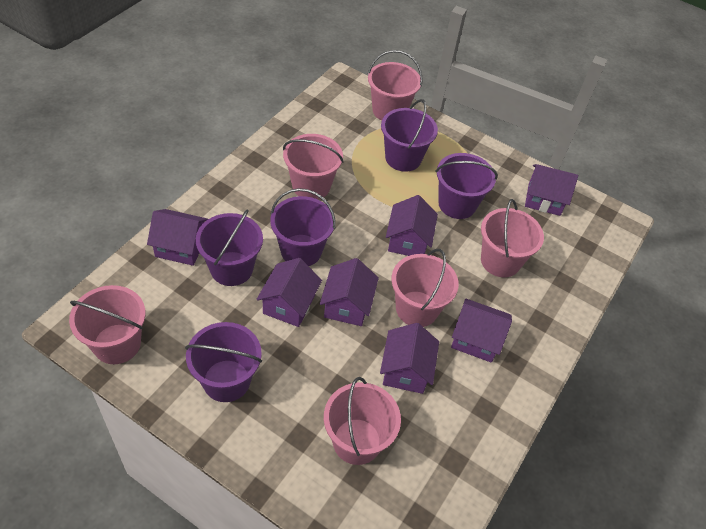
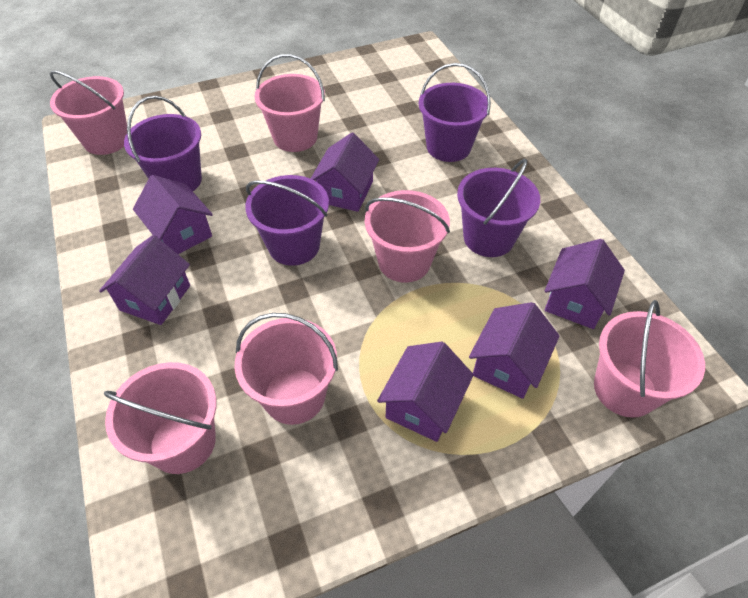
purple bucket: [185,322,262,402] [196,209,263,286] [270,188,336,266] [381,99,438,172] [435,153,498,219] = 5 -> [124,96,202,191] [245,175,329,266] [419,63,491,162] [457,158,540,257] = 4
purple house: [147,209,208,266] [256,258,322,327] [320,258,379,326] [380,323,439,394] [386,195,438,256] [451,299,512,363] [525,164,578,216] = 7 -> [99,235,190,325] [133,175,213,254] [310,133,379,212] [377,342,474,442] [469,302,560,399] [544,239,625,329] = 6

